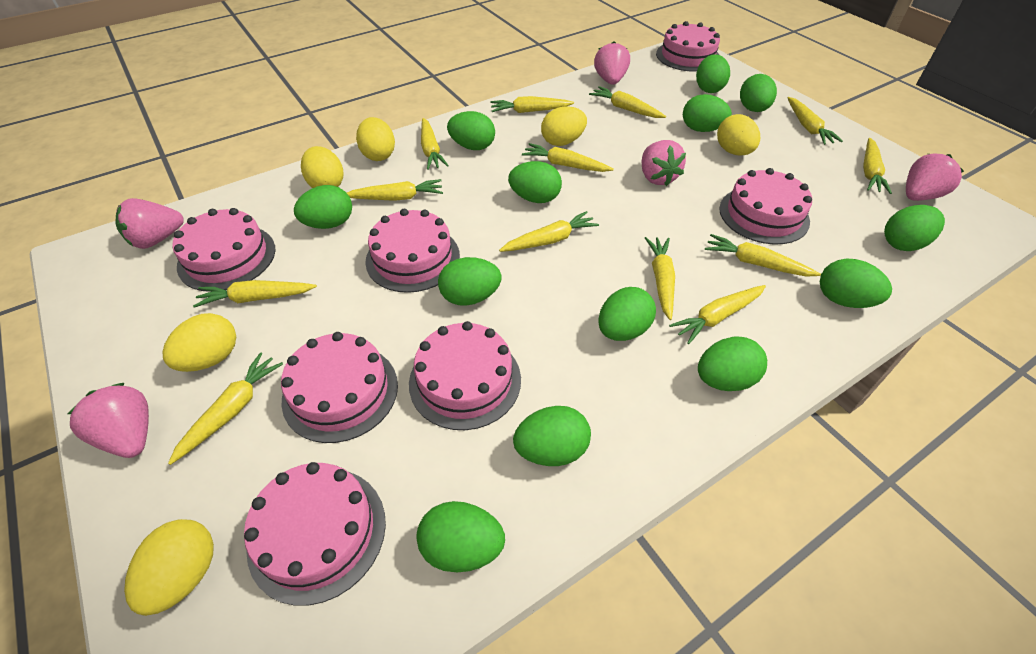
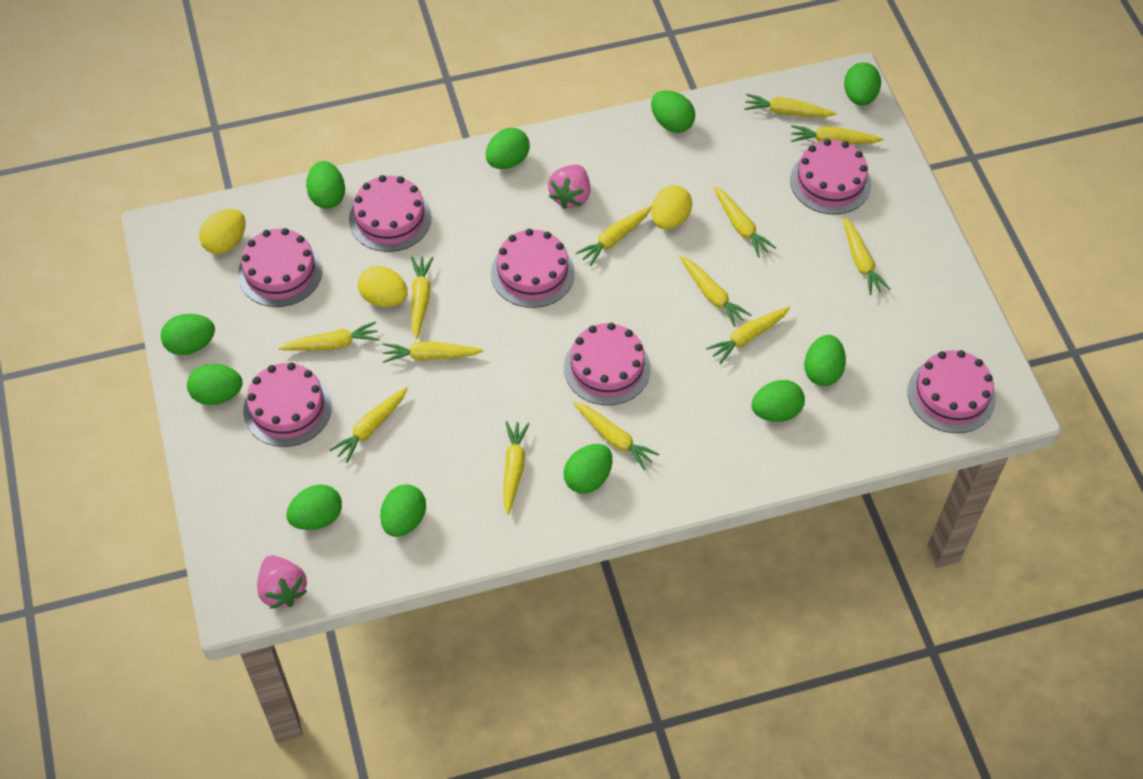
green egg: [294,185,352,229] [416,501,505,572] [438,257,501,306] [447,111,495,150] [508,161,562,203] [513,406,591,466] [598,287,656,341] [683,94,732,132] [696,54,730,93] [698,337,767,391] [740,74,777,112] [820,259,892,308] [884,205,945,251] = 13 -> [161,314,215,355] [187,364,243,405] [286,484,342,530] [306,161,345,209] [380,484,426,537] [486,128,530,169] [564,444,612,493] [651,90,695,133] [751,380,805,422] [804,335,846,386] [844,62,881,106] = 11
pink strawberry: [68,383,149,458] [116,198,184,249] [594,41,630,85] [642,140,686,186] [906,153,964,201] = 5 -> [257,555,307,609] [548,165,590,209] = 2
yellow egg: [124,519,214,616] [163,313,236,372] [301,146,344,188] [356,117,395,161] [541,106,587,146] [717,114,760,156] = 6 -> [199,209,245,254] [358,266,408,307] [651,185,692,230] = 3

